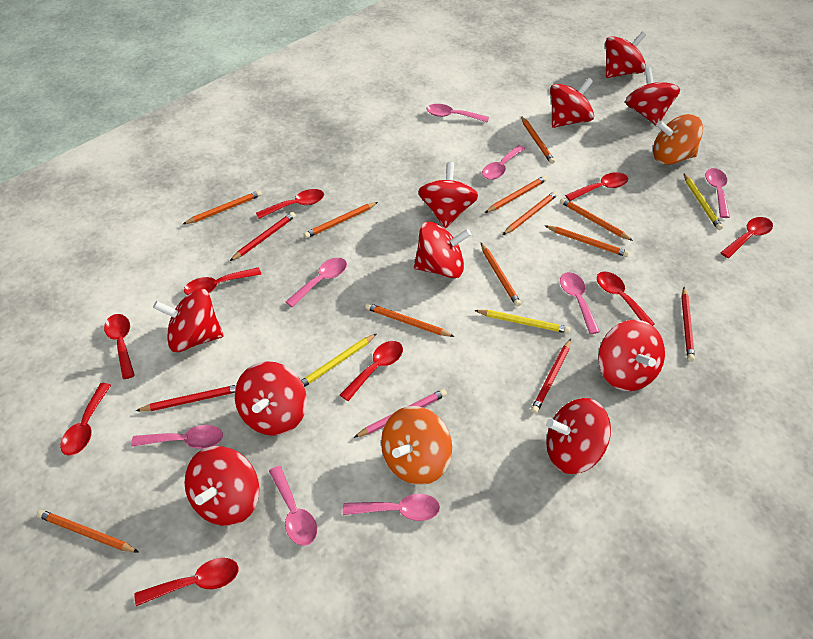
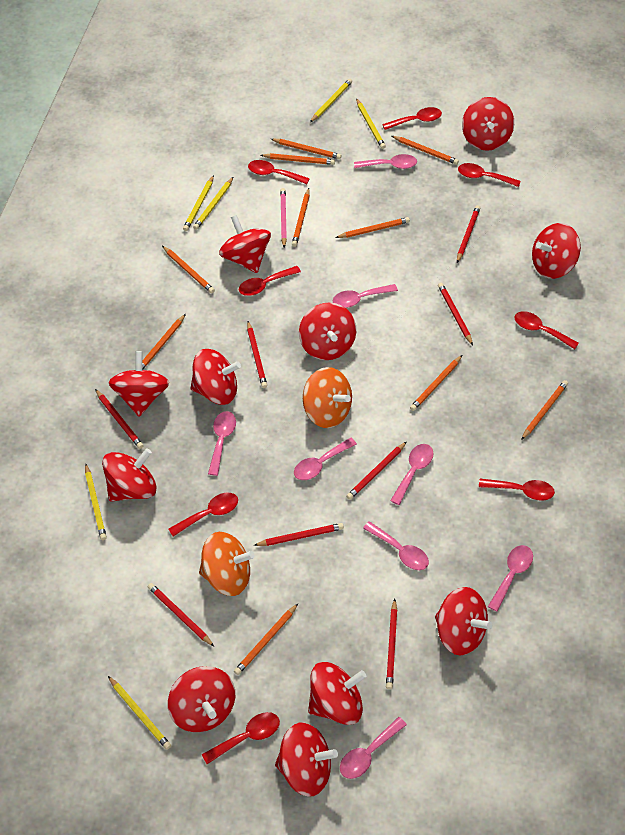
red pencil: [136,385,236,411] [230,212,296,261] [531,339,571,414] [681,287,695,361] = 4 -> [95,389,144,449] [148,583,214,646] [247,321,267,388] [254,523,344,546] [346,442,407,500] [386,599,397,689] [438,283,473,345] [457,205,480,263] = 8
red spinning top: [153,288,223,352] [184,446,259,526] [235,361,307,436] [414,222,471,278] [418,162,479,228] [546,398,611,474] [550,78,594,128] [598,320,665,391] [605,32,646,78] [625,68,680,125] = 10 -> [102,448,157,502] [108,351,169,417] [168,666,235,732] [190,349,241,405] [219,215,271,273] [275,722,338,797] [299,302,356,360] [308,662,366,725] [435,587,492,656] [462,97,514,151] [532,223,581,279] = 11
red spoon: [60,383,111,456] [104,314,135,379] [134,558,239,606] [184,267,261,295] [256,189,324,219] [340,341,403,401] [565,172,628,201] [597,272,655,326] [721,217,773,258] = 9 -> [169,493,238,537] [202,712,280,764] [239,266,301,296] [248,160,310,184] [382,107,442,130] [458,163,520,187] [479,479,555,501] [514,311,579,349] = 8
yellow pencil: [301,334,376,387] [474,310,571,334] [684,174,723,230] = 3 -> [85,464,107,540] [108,676,171,750] [183,175,214,231] [193,177,233,230] [310,79,352,122] [356,98,386,149] = 6

